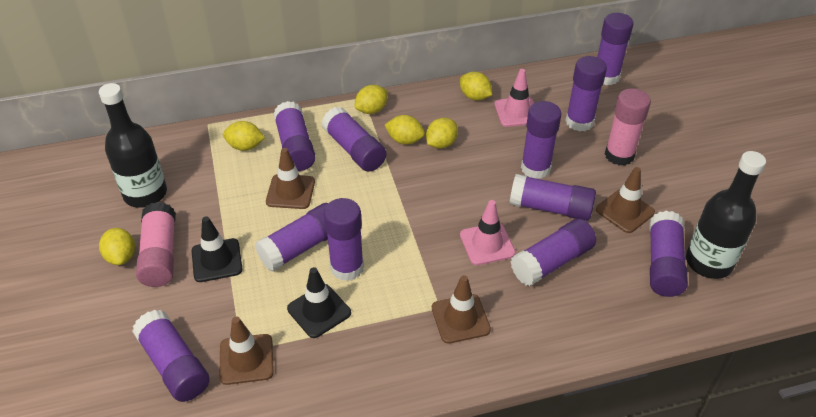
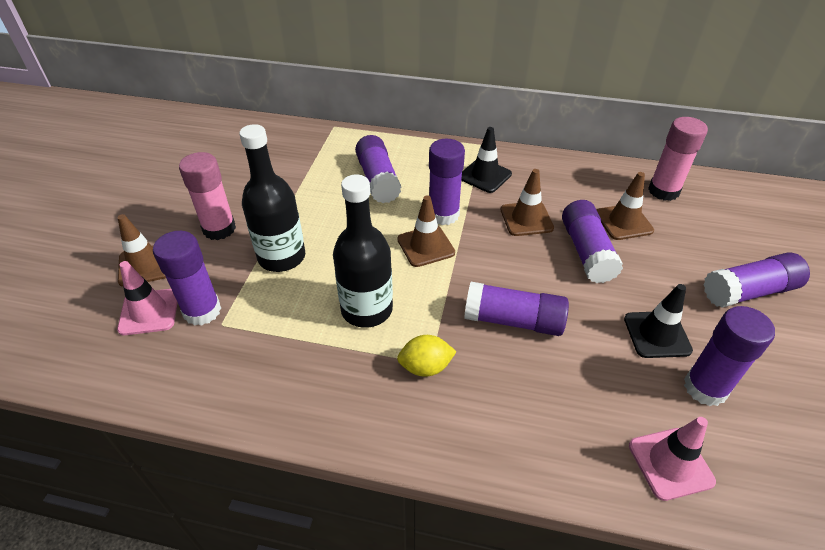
purple glue stick: [132,310,210,402] [255,203,328,271] [273,101,316,171] [322,107,386,172] [324,198,364,281] [509,174,596,221] [511,219,596,286] [521,101,561,179] [565,56,607,132] [597,13,633,85] [650,211,688,297] = 11 -> [153,231,221,326] [355,135,401,203] [429,139,465,225] [464,282,569,336] [562,200,623,283] [684,306,775,406] [703,252,810,308] = 7
yellow lemon: [99,228,135,265] [223,121,265,151] [355,85,388,114] [385,115,425,144] [426,118,458,149] [460,72,492,101] = 6 -> [397,335,457,377] = 1

